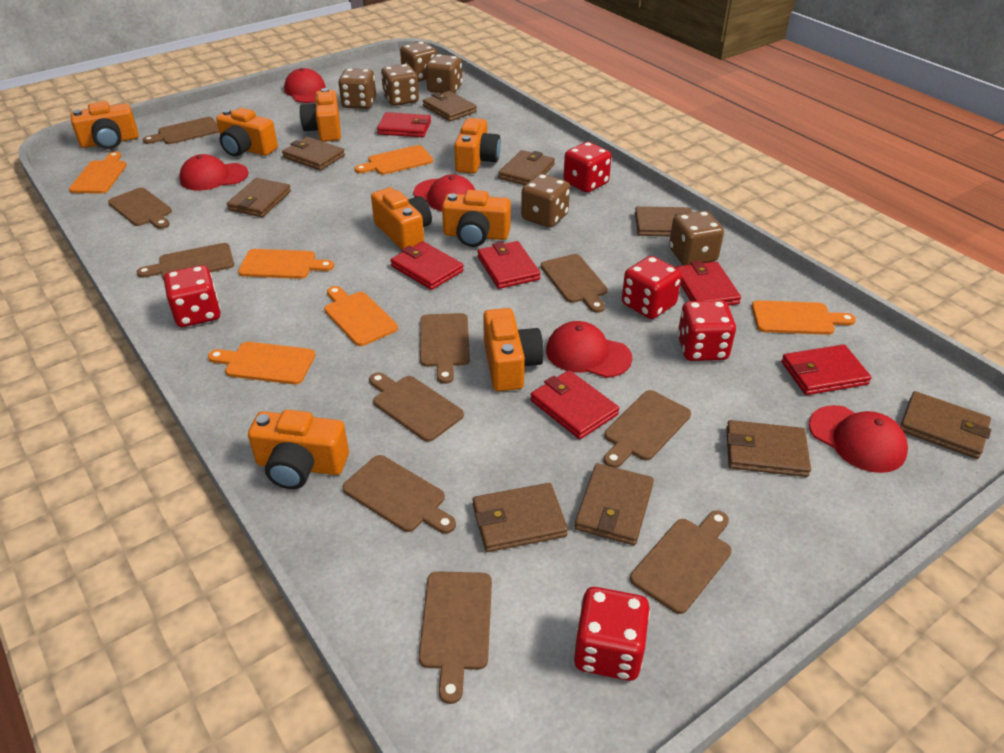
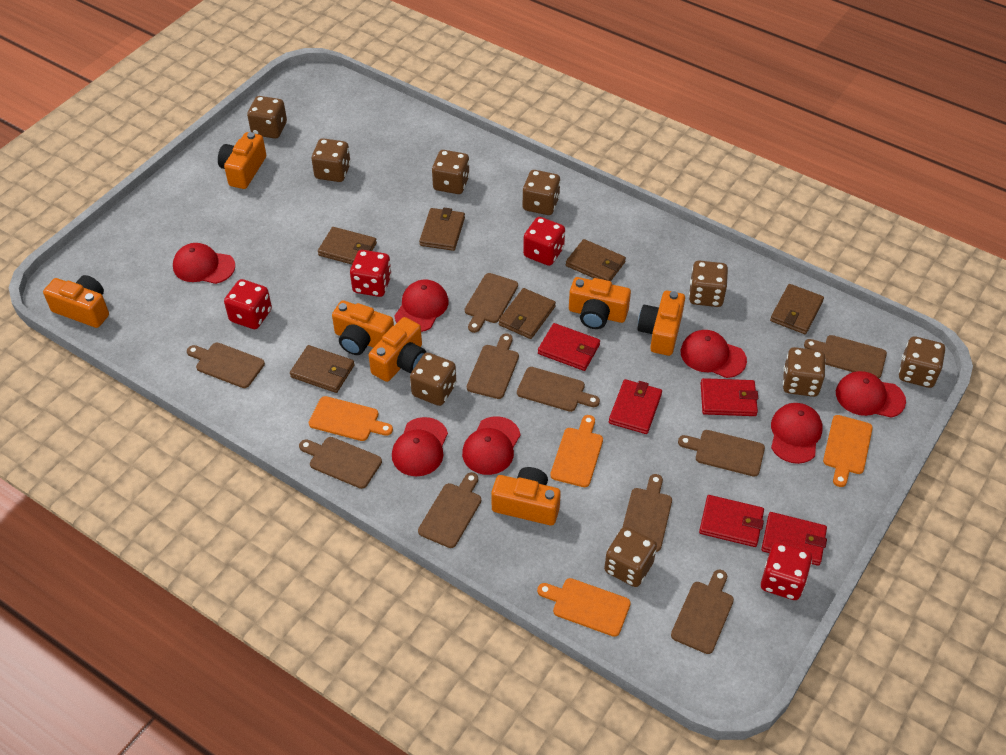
brown dice: [338,68,376,109] [381,64,419,106] [400,42,437,82] [426,54,462,93] [521,174,570,228] [669,211,724,265] = 6 -> [247,96,287,139] [312,138,351,182] [410,353,456,406] [432,150,470,194] [523,170,560,215] [604,527,657,587] [689,260,728,307] [783,347,826,397] [899,336,945,388] = 9
brown wallet: [227,178,291,217] [282,137,345,170] [423,91,477,121] [473,483,568,552] [498,150,555,185] [575,463,654,545] [635,206,692,236] [726,420,811,477] [900,391,991,459] = 9 -> [290,345,355,393] [318,227,377,265] [419,208,465,251] [498,288,556,339] [566,239,626,281] [770,284,824,334] = 6
orange camera: [70,101,139,149] [216,108,278,157] [248,410,349,489] [300,88,341,142] [371,187,432,250] [442,190,511,247] [454,118,501,174] [483,308,544,391] = 8 -> [43,275,109,328] [218,132,266,189] [332,300,394,355] [369,317,426,382] [491,467,561,526] [569,277,631,329] [638,291,685,356] = 7
orange cutting board: [69,151,127,194] [208,342,315,384] [238,249,334,279] [324,286,398,346] [355,145,433,175] [752,300,856,335] = 6 -> [309,396,393,441] [537,578,631,637] [550,415,603,487] [823,415,873,487] = 4
red cap: [179,154,249,191] [284,68,326,103] [414,174,475,212] [546,321,632,378] [809,405,908,473] = 5 -> [173,243,235,284] [392,417,448,476] [394,280,449,332] [462,416,521,475] [681,330,747,378] [771,403,823,464] [836,371,906,418] = 7
red dice: [164,265,221,327] [563,142,612,193] [574,587,650,681] [622,256,682,319] [678,301,736,361] = 5 -> [224,279,272,329] [350,250,391,297] [523,217,565,266] [761,542,812,600] = 4
red wallet: [377,112,431,137] [390,241,464,290] [478,241,540,289] [530,370,619,439] [675,261,741,306] [781,344,872,395] = 6 -> [538,323,600,371] [609,379,662,434] [699,495,764,547] [701,378,758,416] [761,512,827,566] = 5

